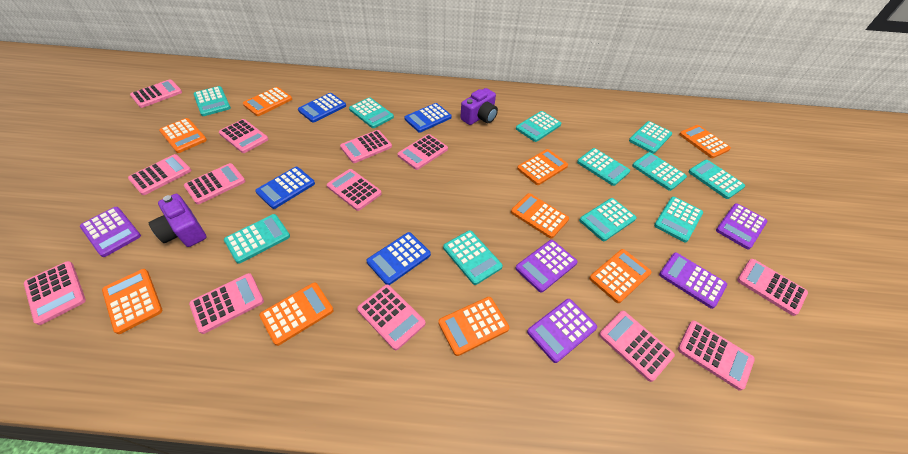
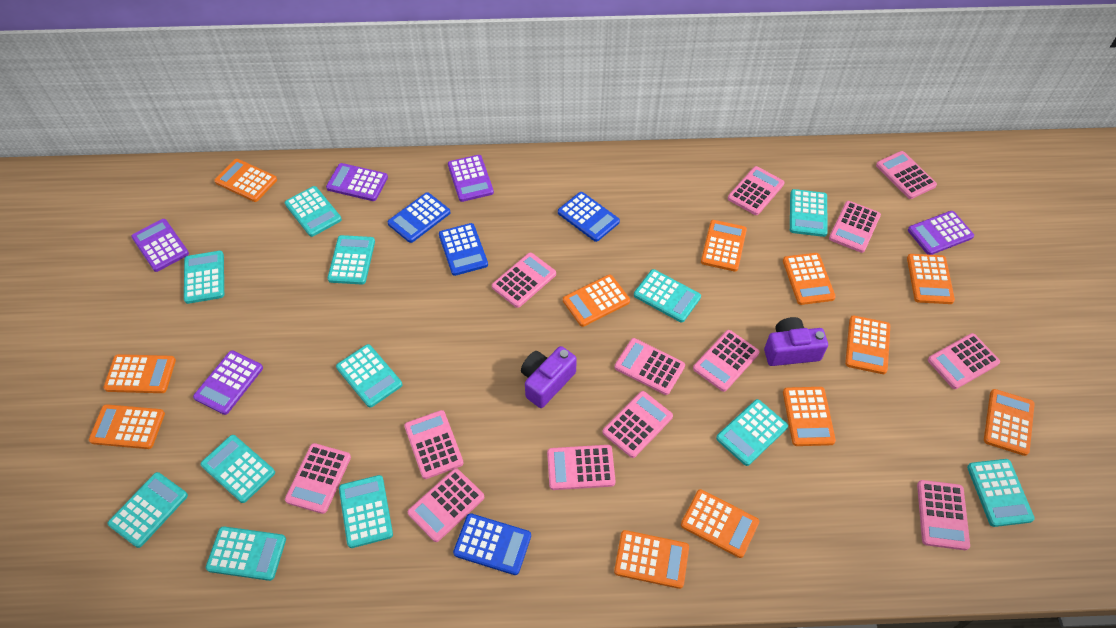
orange calculator: [102,269,163,334] [159,118,207,153] [243,87,292,116] [259,282,334,346] [438,297,510,356] [511,193,569,239] [517,149,568,185] [589,249,652,303] [679,125,731,158] = 9 -> [89,404,165,449] [103,354,176,393] [214,159,277,202] [563,275,630,327] [614,530,689,589] [681,489,759,558] [701,220,747,272] [783,253,836,305] [783,387,836,446] [845,315,890,374] [907,254,955,304] [984,389,1035,456] = 12
turquoise calculator: [194,86,231,116] [224,214,290,264] [349,97,394,128] [443,230,503,285] [516,111,561,142] [577,148,630,186] [579,198,637,241] [629,121,672,154] [632,152,687,191] [654,197,703,243] [688,160,745,199] = 11 -> [107,472,188,548] [184,251,224,304] [201,435,275,503] [206,526,286,581] [285,186,342,237] [327,235,375,285] [336,344,402,408] [339,475,393,548] [634,269,701,322] [716,399,788,466] [790,189,828,237] [967,459,1035,527] = 12

